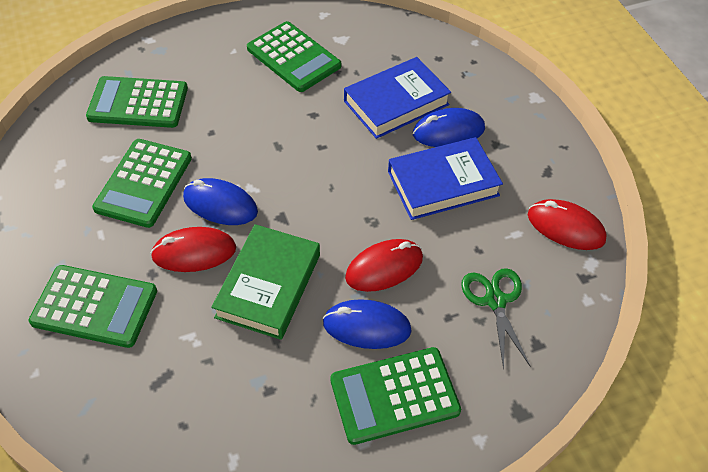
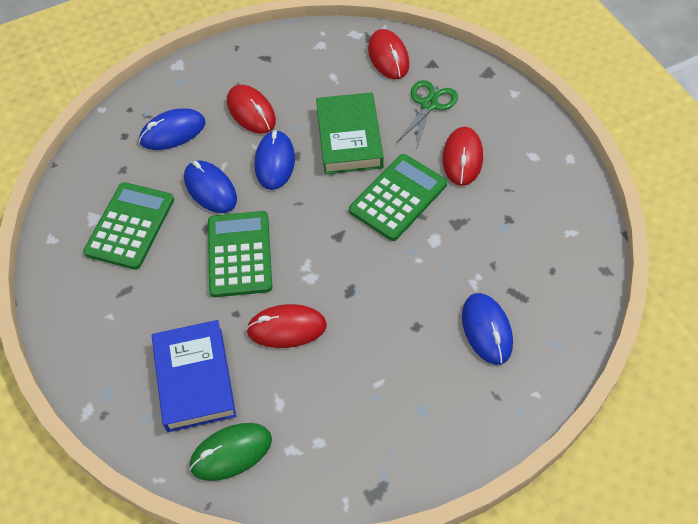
blue book: [344,57,451,139] [388,137,503,220] = 2 -> [152,320,236,432] = 1
blue mouse: [183,178,258,225] [323,299,412,349] [413,108,485,147] = 3 -> [139,108,206,150] [184,160,237,213] [255,130,295,190] [462,293,513,365] = 4
green calculator: [29,265,157,348] [86,76,188,128] [92,139,192,228] [247,21,341,92] [330,347,461,445] = 5 -> [83,182,174,270] [208,211,272,297] [349,154,447,241] = 3
green mouse: none = 0 -> [189,423,272,481] = 1
red mouse: [150,227,236,272] [345,239,423,292] [528,199,607,250] = 3 -> [227,85,276,134] [246,304,327,348] [368,29,409,79] [443,127,483,186] = 4

